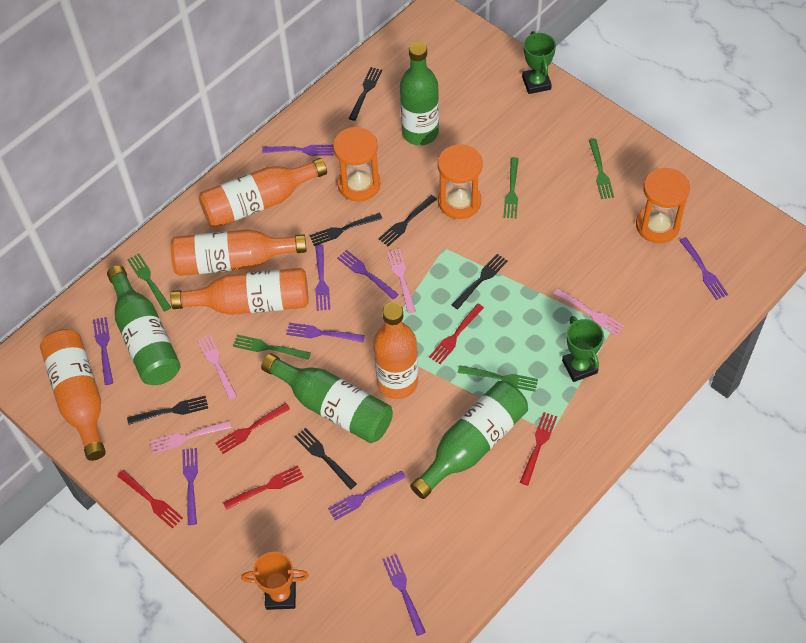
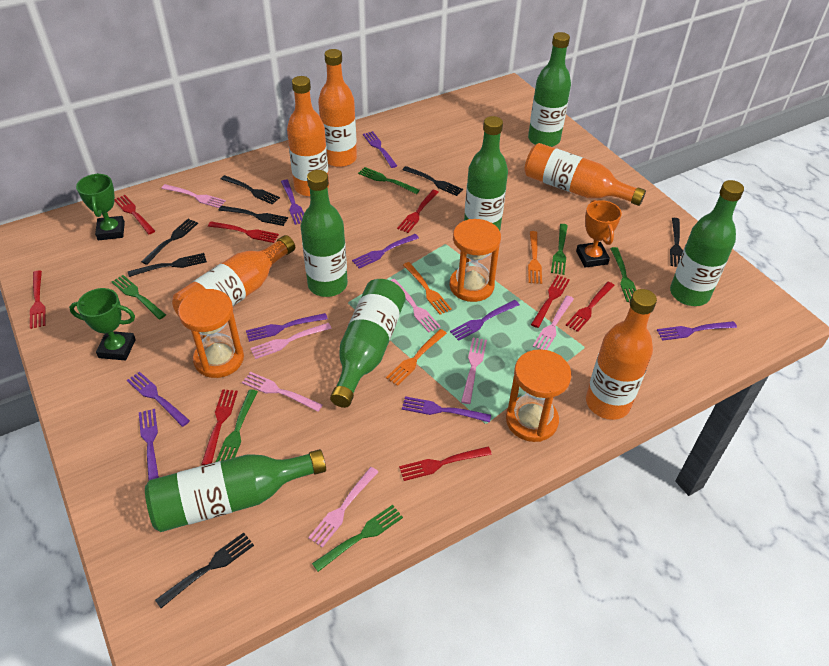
black fork: [127,396,208,425] [295,428,357,490] [309,213,382,246] [349,67,382,121] [378,195,437,246] [452,254,508,309] = 6 -> [128,253,207,277] [141,219,198,265] [155,533,254,608] [219,206,288,226] [221,175,280,205] [402,166,463,196] [670,218,683,267] = 7
green bottle: [107,265,180,385] [261,353,393,443] [400,42,439,145] [410,381,528,499] = 4 -> [145,449,326,532] [301,170,348,297] [330,279,405,408] [464,116,508,231] [528,32,571,147] [670,180,744,306] = 6
green fork: [127,254,171,312] [233,335,311,360] [458,366,538,392] [503,157,519,219] [589,139,614,199] = 5 -> [112,275,166,319] [216,389,258,462] [312,505,403,572] [358,167,420,194] [551,224,568,275] [610,247,636,302] = 6
orange fork: none = 0 -> [386,329,447,386] [403,262,452,315] [528,231,542,284] = 3
pink fork: [150,421,231,454] [197,334,237,400] [387,249,416,313] [553,288,624,336] = 4 -> [161,184,226,208] [242,372,322,412] [250,323,332,359] [308,467,378,548] [390,279,441,333] [461,338,487,404] [532,296,574,350] = 7
red fork: [117,470,183,529] [215,403,290,454] [223,465,304,510] [429,304,484,364] [520,412,557,486] = 5 -> [30,271,46,329] [115,195,155,234] [202,389,238,465] [208,222,279,243] [397,190,439,233] [399,446,492,481] [531,275,570,328] [566,282,615,332] = 8

